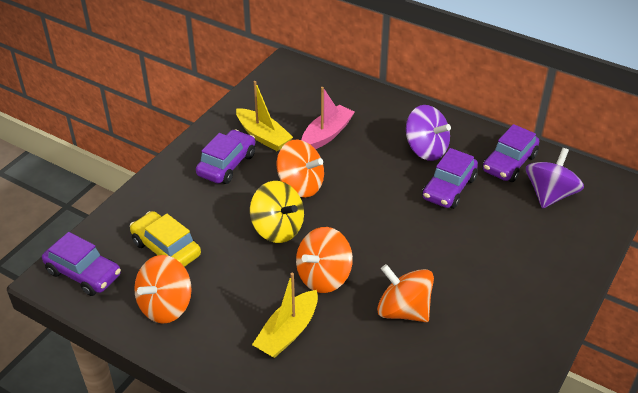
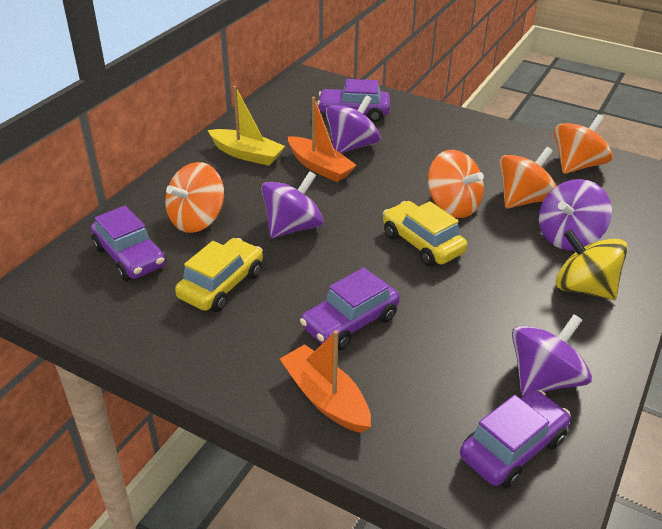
orange boat: none = 0 -> [280,330,371,433] [288,97,357,182] = 2
pink boat: [301,87,355,149] = 1 -> none = 0
purple spinning top: [406,105,451,161] [526,148,584,209] = 2 -> [261,171,324,238] [325,95,380,153] [512,314,592,396] [539,179,612,250] = 4
yellow boat: [236,81,293,151] [252,273,318,358] = 2 -> [208,86,285,166] = 1
yellow car: [130,211,201,267] = 1 -> [175,238,263,312] [383,201,467,267] = 2

